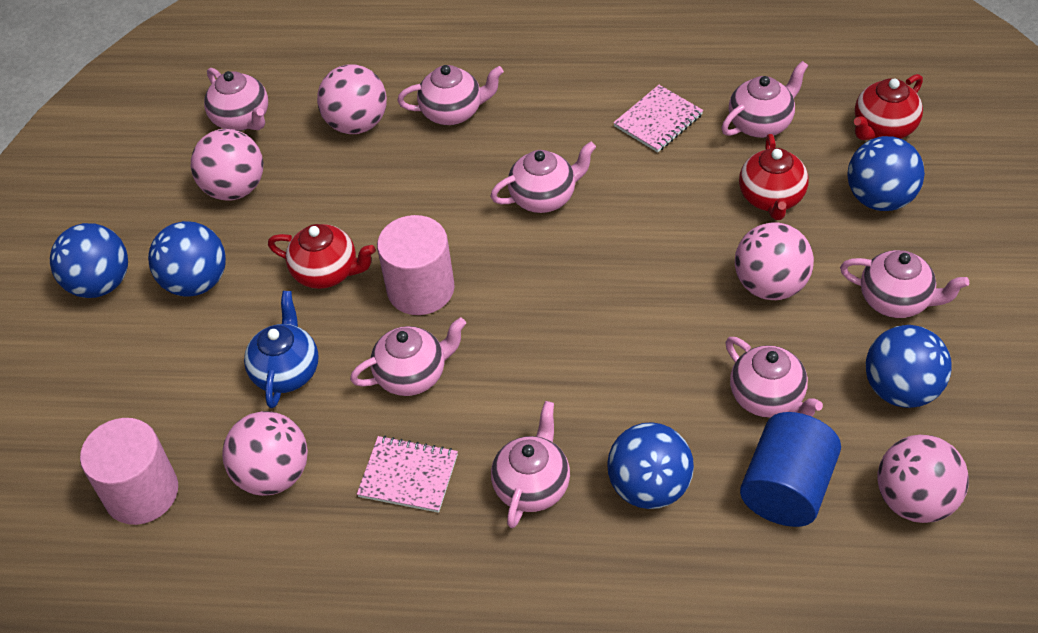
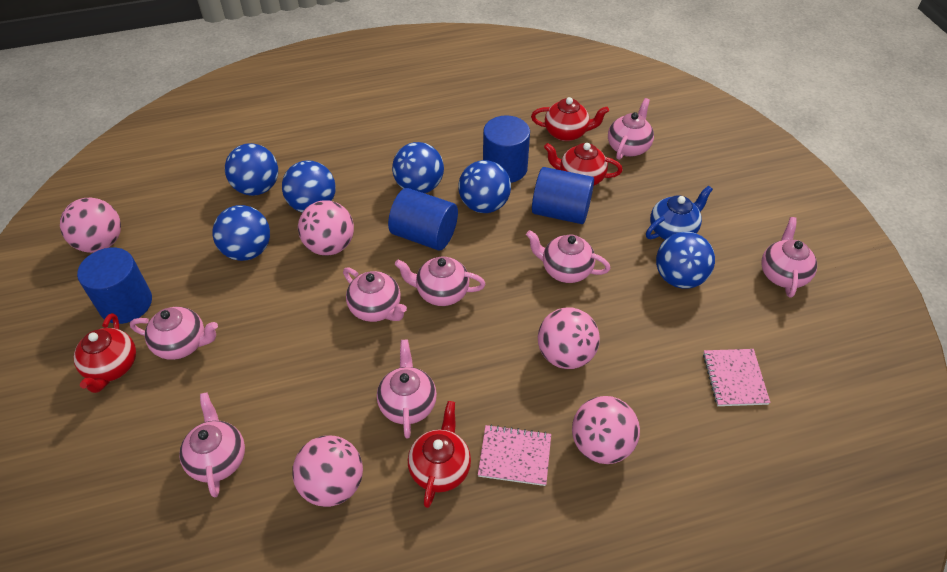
blue ball: [50,223,128,298] [148,221,226,297] [607,422,694,509] [847,136,925,211] [866,325,952,408] = 5 -> [213,205,270,261] [225,143,278,196] [282,160,336,212] [392,142,444,193] [459,160,511,213] [656,232,715,289] = 6
blue cylinder: [740,412,841,527] = 1 -> [77,248,152,324] [388,188,458,251] [483,115,530,183] [532,167,594,224] = 4
pink cylinder: [80,418,178,525] [377,215,455,315] = 2 -> none = 0
red teapot: [268,224,376,289] [739,134,809,220] [854,74,923,140] = 3 -> [74,313,136,393] [408,401,471,508] [531,97,609,141] [544,143,623,186] = 4

